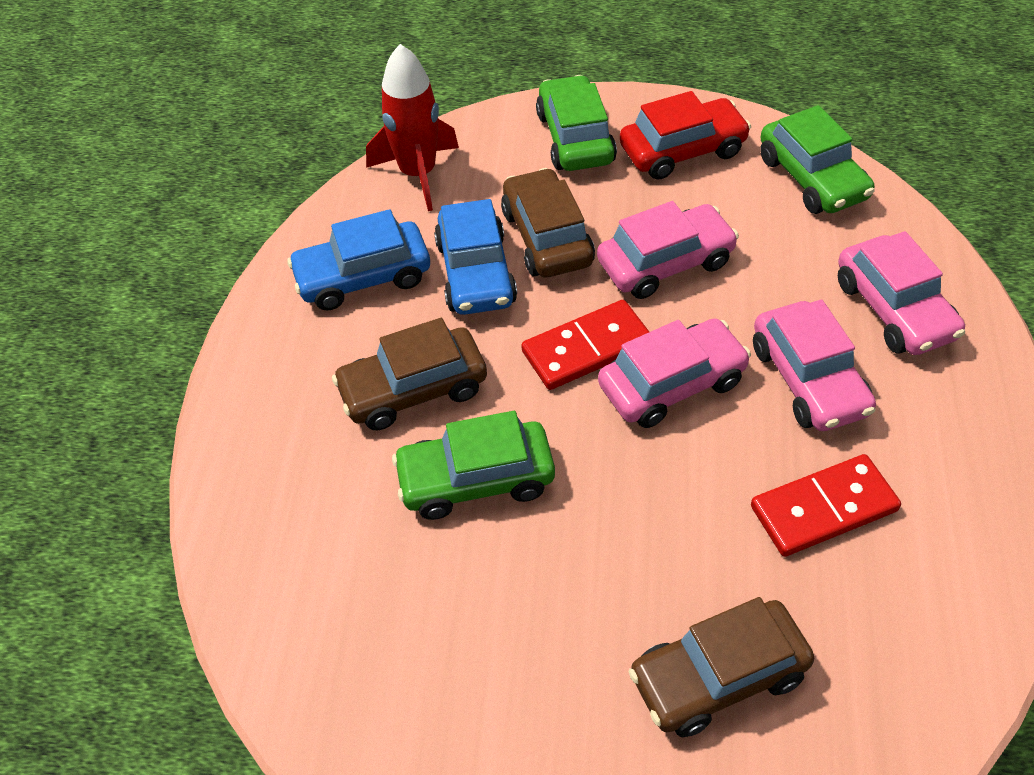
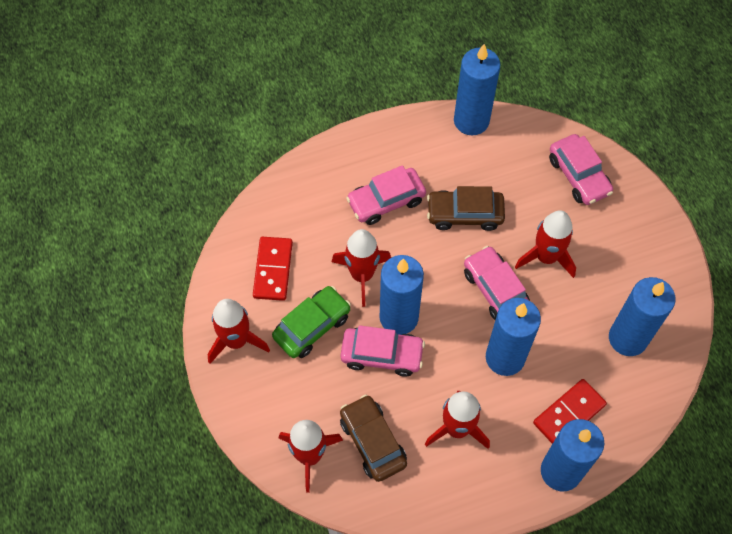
blue candle: none = 0 -> [380,255,424,335] [454,44,501,135] [486,298,541,376] [541,419,604,491] [609,277,676,356] = 5
blue car: [287,209,430,311] [434,199,517,315] = 2 -> none = 0
brown car: [332,318,487,430] [501,168,595,278] [628,597,814,737] = 3 -> [340,395,407,482] [427,186,505,231] = 2
green car: [392,411,555,520] [536,75,617,171] [760,105,875,214] = 3 -> [272,286,351,358] = 1
red car: [620,91,751,180] = 1 -> none = 0
red rocket: [366,44,459,211] = 1 -> [208,299,270,364] [279,420,343,493] [332,229,391,307] [425,391,490,449] [515,210,576,278] = 5

